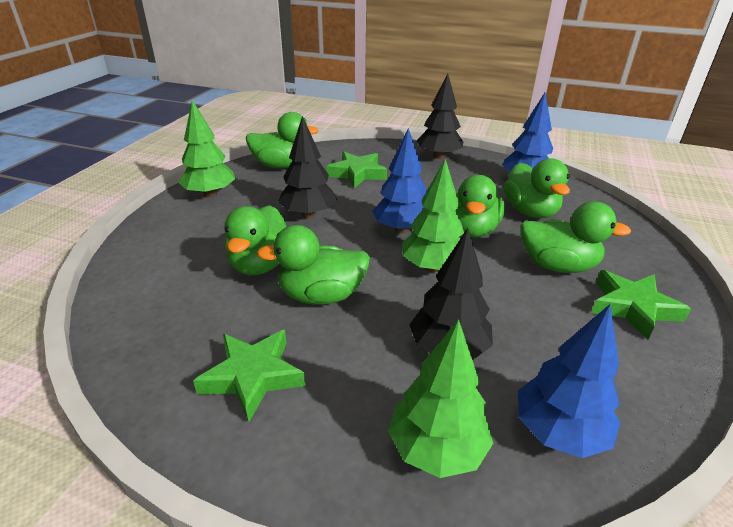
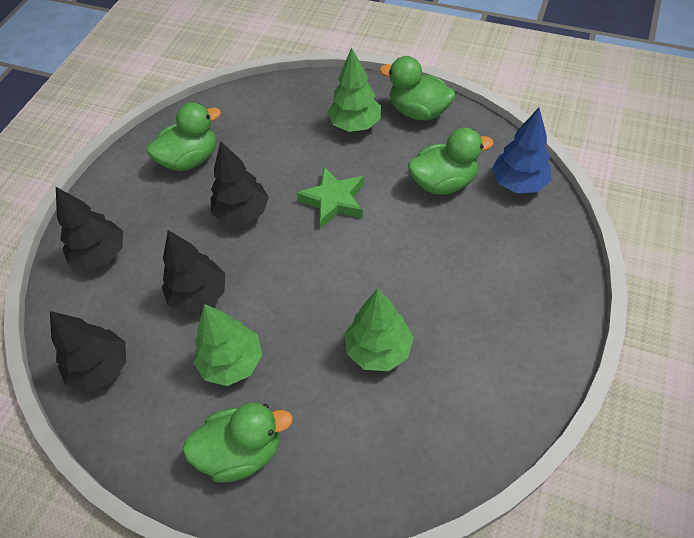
black tree: [278,116,337,218] [409,228,493,360] [417,73,463,159] = 3 -> [50,311,126,392] [56,187,123,270] [162,230,225,314] [211,141,269,224] = 4
blue tree: [372,128,427,233] [502,93,553,172] [518,304,620,458] = 3 -> [492,108,551,193] = 1
green duck: [225,205,287,275] [246,112,319,168] [256,225,370,304] [455,175,505,238] [503,158,570,218] [520,201,631,273] = 6 -> [147,103,221,171] [182,402,293,483] [379,56,455,120] [408,128,494,195] = 4
green star: [193,330,306,423] [326,152,387,188] [591,270,691,340] = 3 -> [297,167,364,228] = 1

